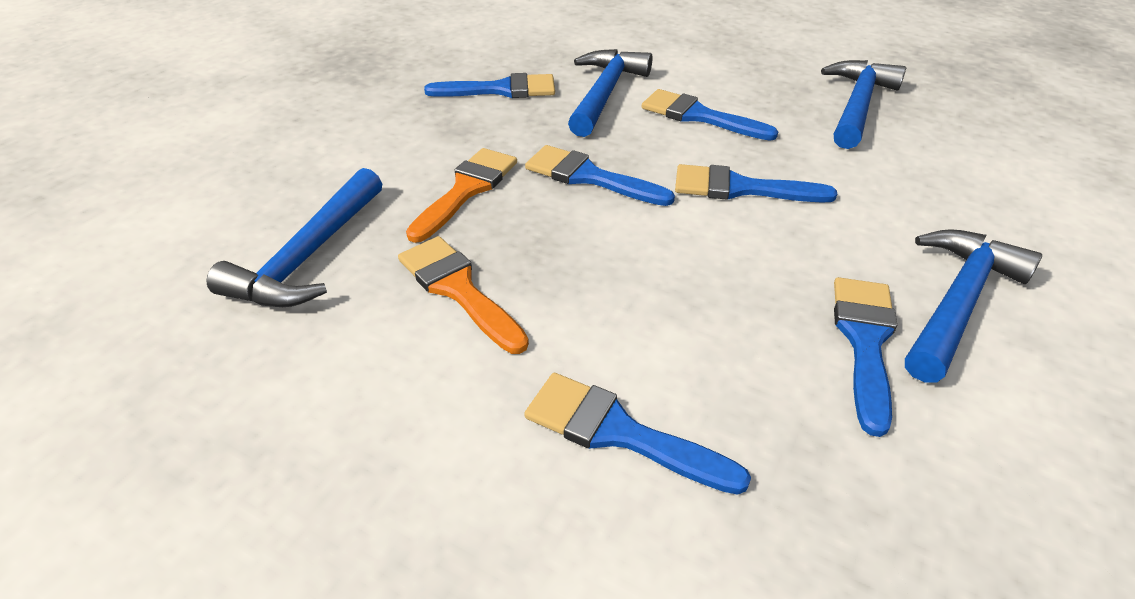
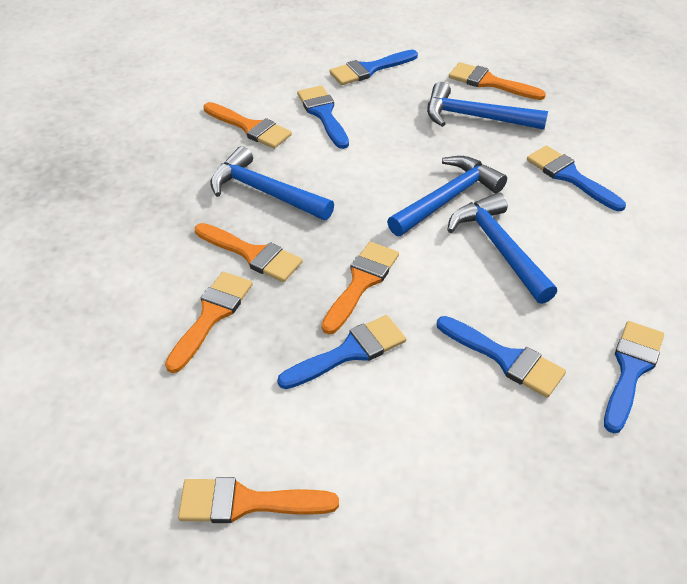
orange brush: [398,236,529,354] [406,148,517,243] = 2 -> [165,272,253,373] [178,477,339,523] [195,223,303,282] [204,102,292,149] [322,242,399,335] [449,62,546,100] = 6

